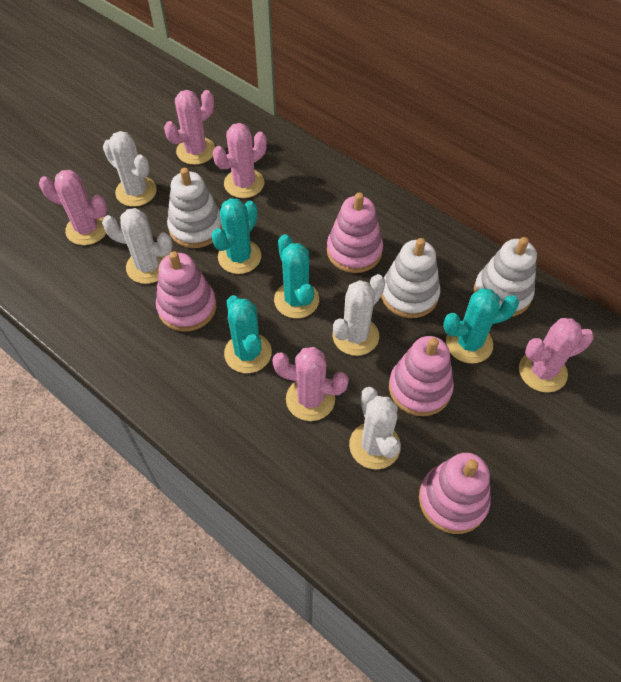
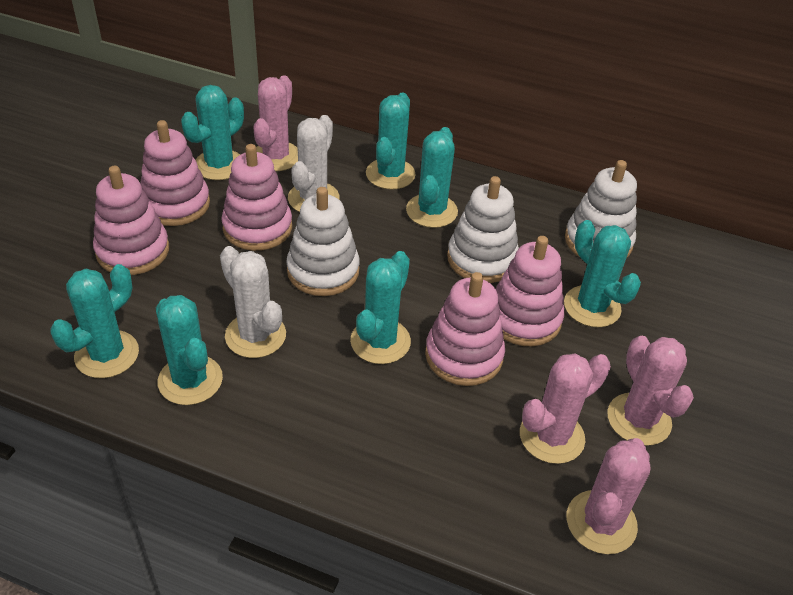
pink cactus: [39,170,107,245] [164,90,215,165] [213,123,267,198] [272,347,349,421] [519,318,594,393] = 5 -> [253,75,298,171] [520,353,611,464] [567,438,651,554] [607,336,694,446] = 4
pink stacking toy: [156,251,216,332] [327,193,383,273] [389,336,454,416] [419,453,491,534] = 4 -> [93,166,169,275] [140,120,210,226] [221,144,292,251] [425,272,505,386] [496,236,564,346] = 5
turquoise cactus: [211,198,261,274] [224,295,272,373] [274,234,319,318] [443,288,519,364] = 4 -> [50,264,139,378] [156,295,223,405] [181,85,244,180] [350,251,411,364] [366,93,416,189] [406,127,458,228] [564,220,641,327] = 7
white cactus: [102,208,173,284] [103,131,157,207] [332,274,385,356] [349,387,401,469] = 4 -> [220,246,286,358] [288,115,340,212] = 2

